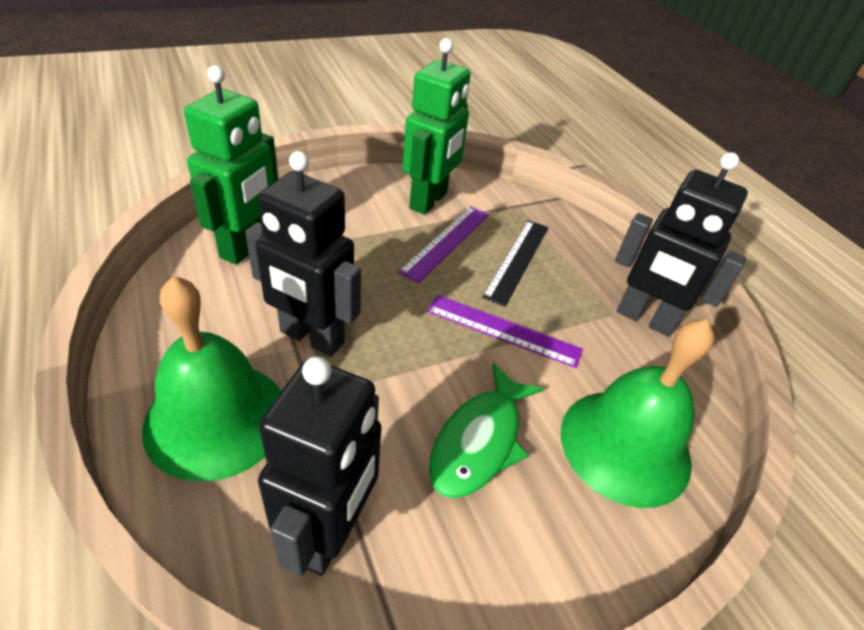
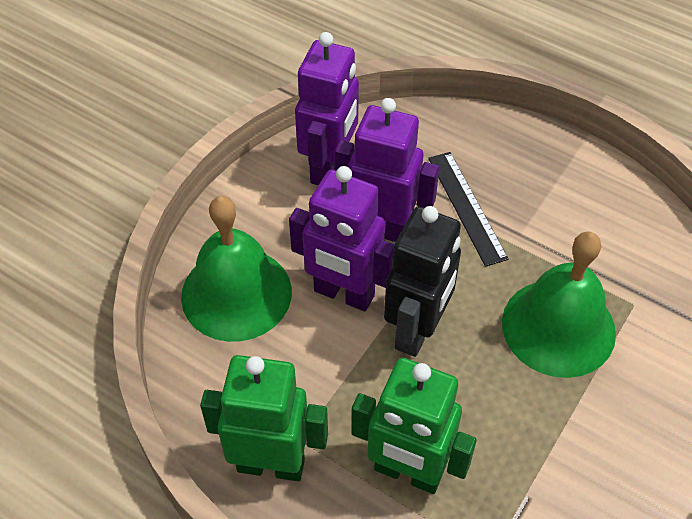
black robot: [245,151,361,357] [258,356,382,576] [615,152,748,337] = 3 -> [384,206,461,357] = 1
green fish: [429,363,544,498] = 1 -> none = 0
purple robot: none = 0 -> [289,166,394,311] [295,32,359,185] [335,98,440,242] = 3
purple ruler: [398,206,489,283] [427,295,583,368] = 2 -> none = 0

